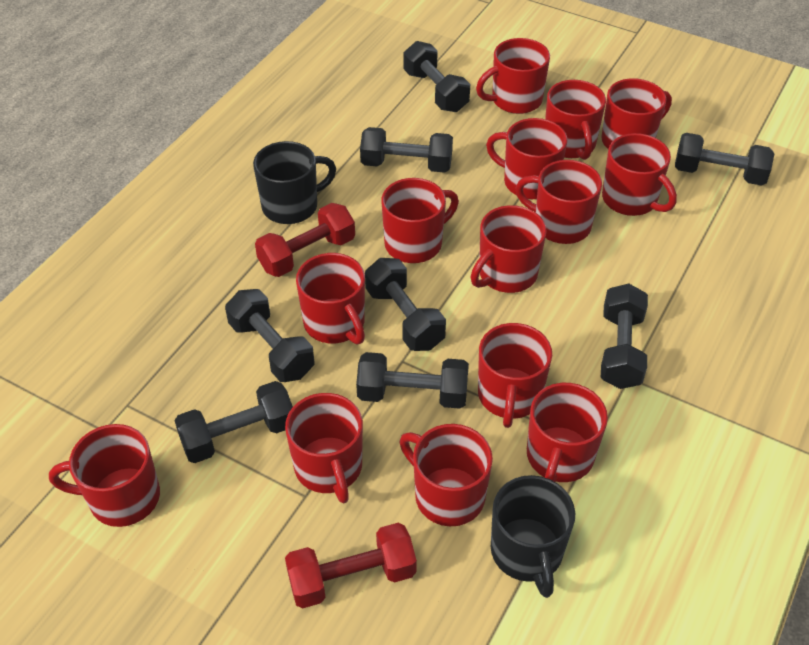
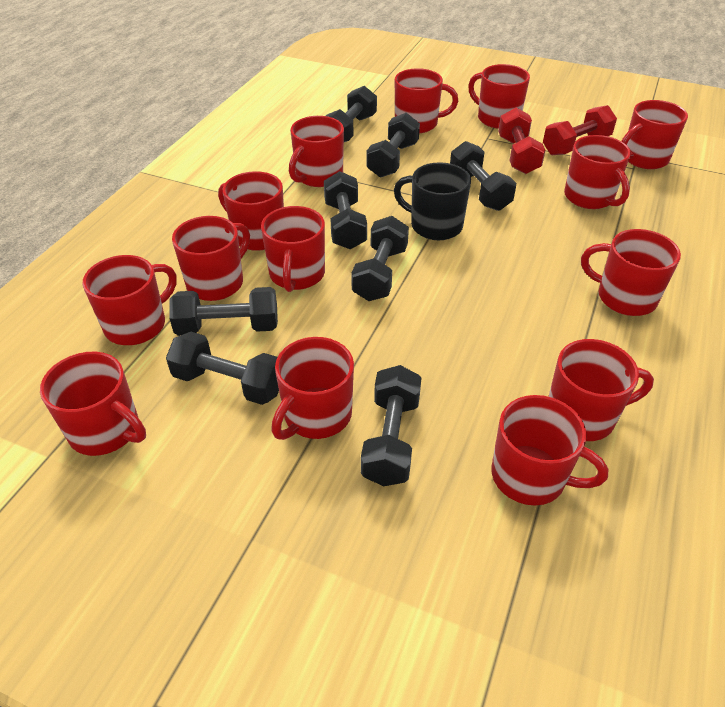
black mug: [253,141,336,224] [491,475,575,598] = 2 -> [394,162,471,240] = 1

